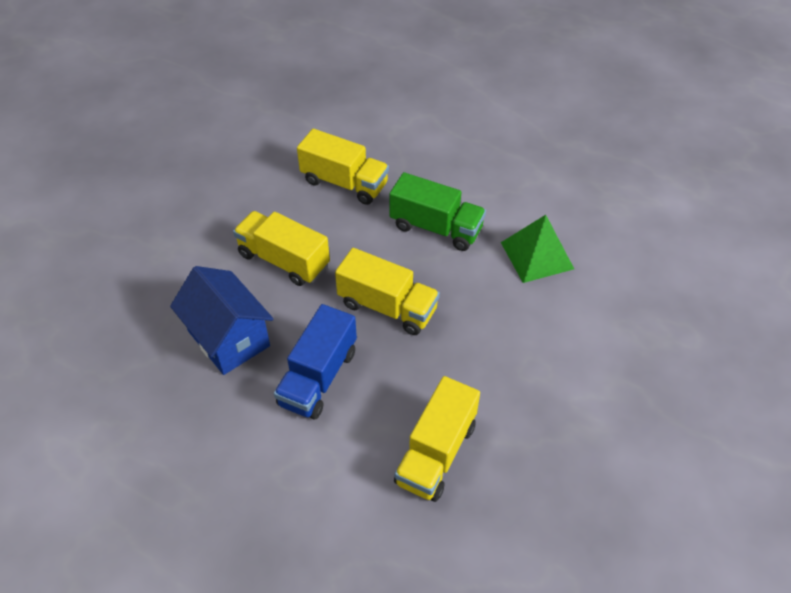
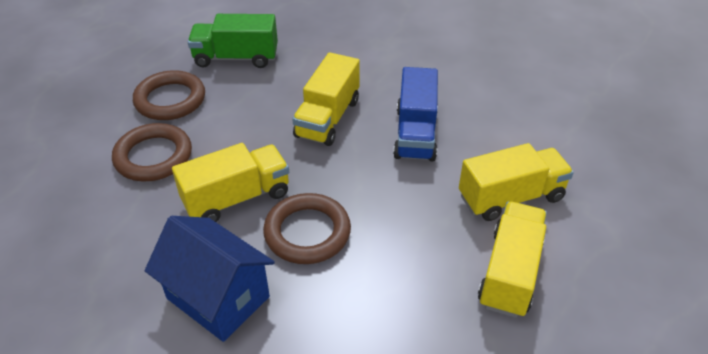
brown ring: none = 0 -> [112,123,192,181] [133,70,205,120] [263,193,351,264] = 3
green pyramid: [501,215,574,283] = 1 -> none = 0

